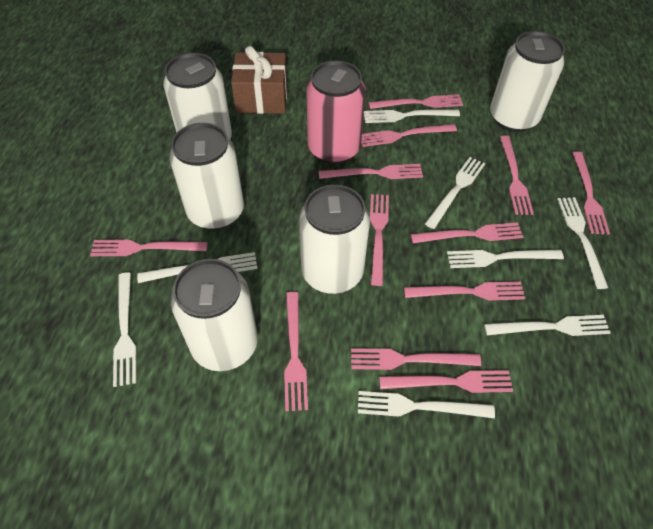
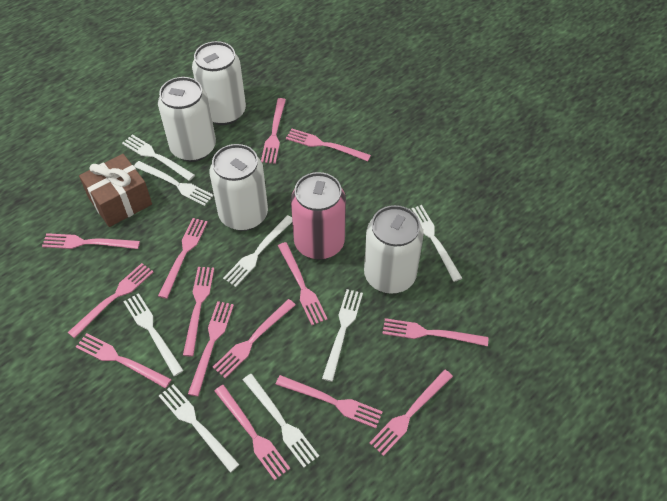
pink fork: [90,239,208,256] [284,292,308,411] [319,164,423,179] [351,348,481,370] [361,124,457,147] [369,94,463,109] [370,194,389,286] [379,370,513,393] [404,281,525,301] [411,222,523,243] [500,135,534,215] [572,151,610,234] = 12 -> [42,233,140,249] [67,263,153,338] [76,333,172,388] [158,218,208,299] [183,267,214,357] [188,301,234,397] [213,299,296,378] [214,385,290,480] [261,98,286,164] [275,375,383,428] [278,242,328,325] [286,129,371,161] [369,369,453,456] [383,318,488,346] = 14
white can: [163,53,232,140] [169,123,244,230] [171,259,258,371] [299,185,370,294] [490,31,565,132] = 5 -> [158,77,216,162] [192,41,246,125] [210,144,268,231] [364,205,423,294] = 4

